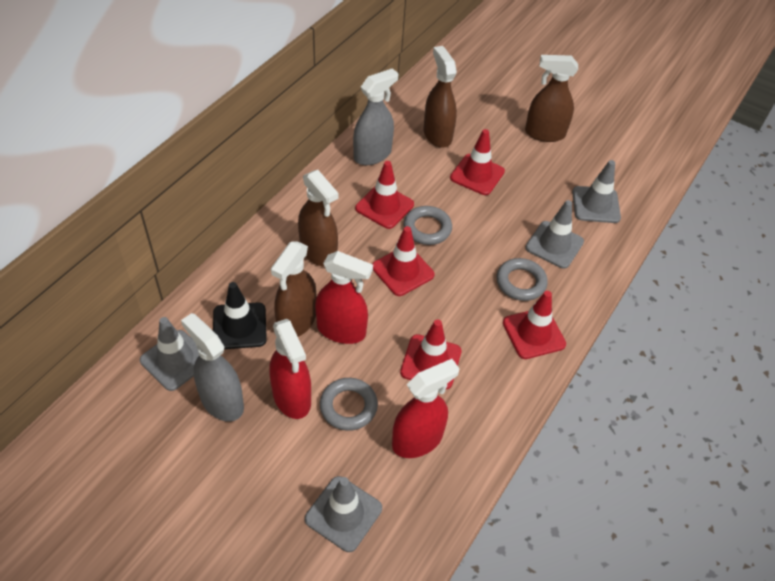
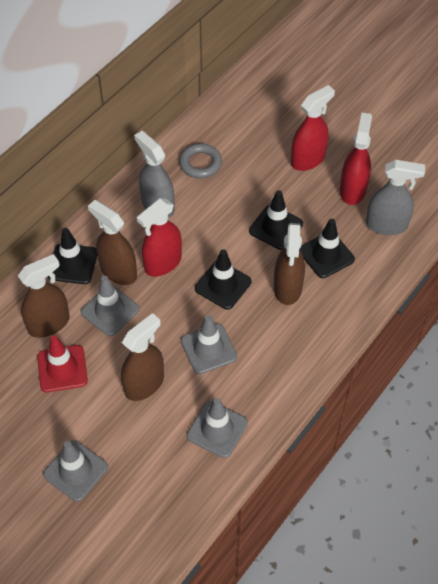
black traffic cone: [213,282,267,349] = 1 -> [48,228,97,284] [195,249,251,310] [249,190,303,250] [300,219,355,278] = 4
grey ring: [320,378,378,431] [404,206,452,245] [497,258,548,301] = 3 -> [179,143,222,178] = 1
red traffic cone: [355,161,414,229] [372,226,435,296] [400,319,461,389] [450,129,505,195] [503,291,566,359] = 5 -> [37,335,88,392] = 1

